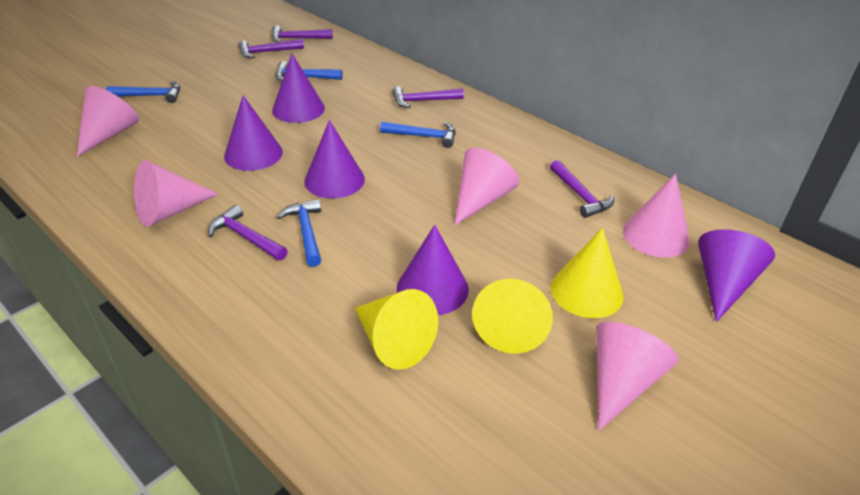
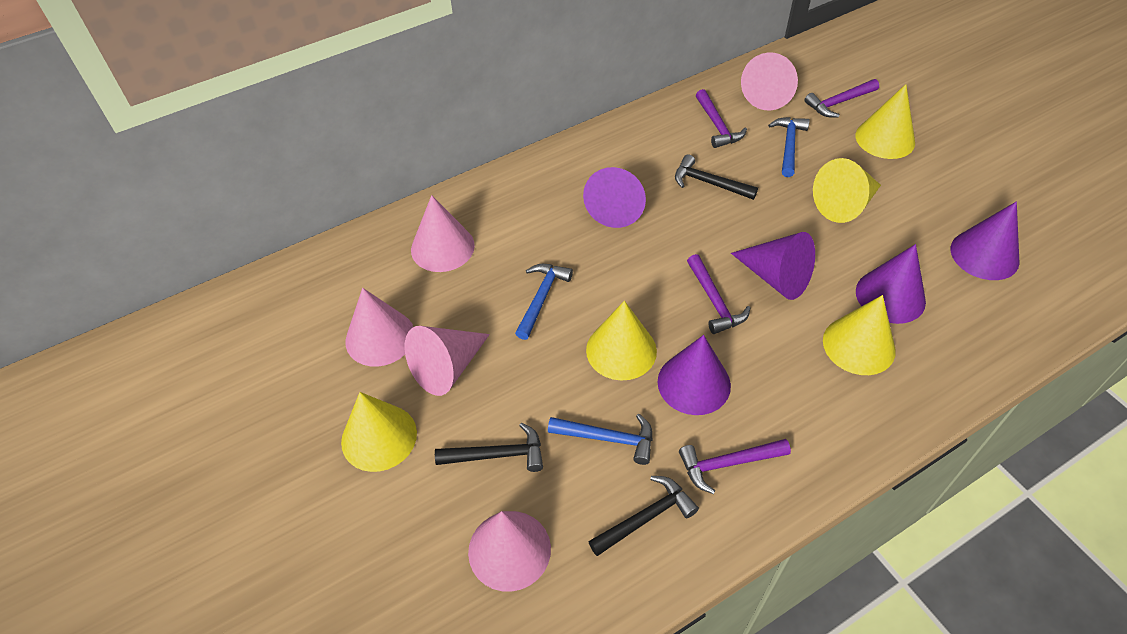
black hammer: none = 0 -> [435,423,543,472] [588,476,699,556] [675,154,758,200] = 3
blue hammer: [106,81,180,103] [275,61,343,81] [277,199,321,267] [380,122,455,148] = 4 -> [515,264,573,340] [548,414,653,465] [768,117,810,177] = 3
purple hammer: [208,205,288,261] [238,39,304,58] [271,25,333,42] [392,86,464,108] [550,160,614,218] = 5 -> [679,439,791,494] [687,254,750,334] [696,89,747,148] [804,79,879,118] = 4
yellow cone: [355,289,438,370] [472,279,553,353] [551,228,624,318] = 3 -> [341,392,417,472] [586,301,657,381] [813,158,881,223] [823,295,896,375] [855,84,915,159] = 5

